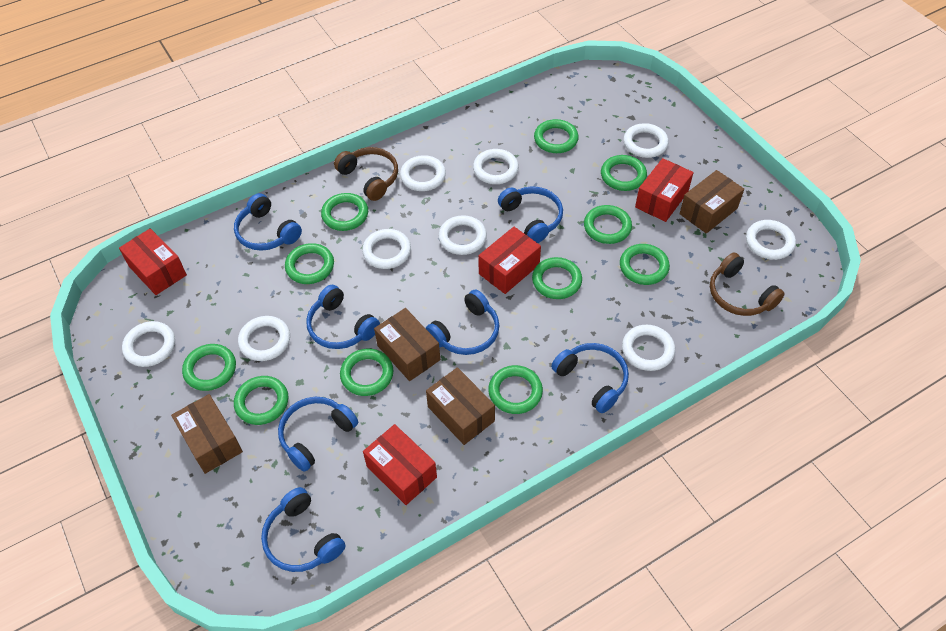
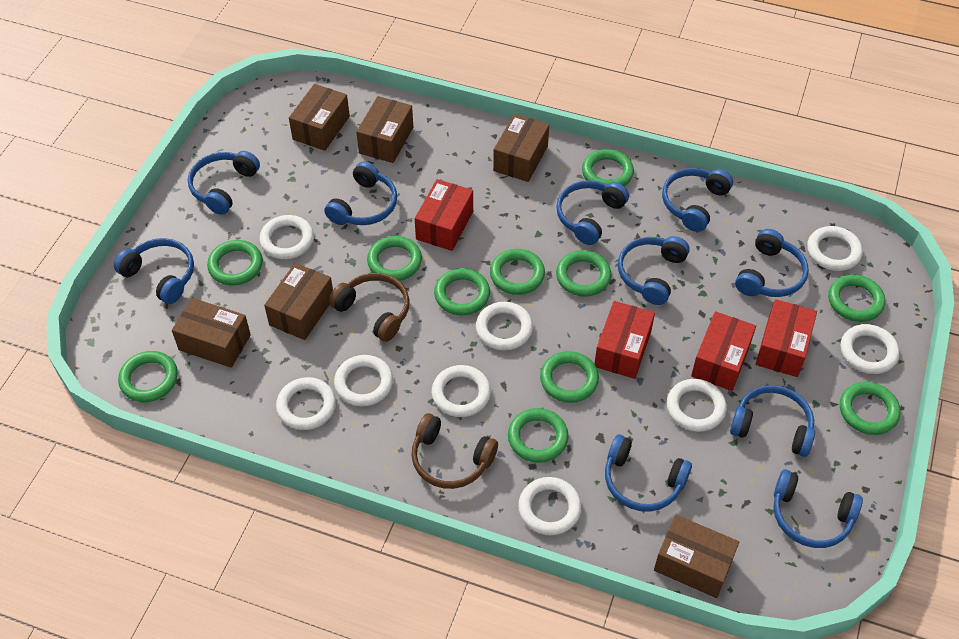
blue headphones: [234,193,302,251] [261,487,345,572] [278,397,358,472] [306,285,380,349] [425,289,499,355] [498,186,563,243] [551,343,629,413] = 7 -> [114,238,194,304] [188,151,260,215] [324,161,397,225] [556,180,629,245] [605,435,692,512] [618,236,690,305] [662,168,733,232] [730,385,815,457] [735,229,809,297] [773,469,863,548] = 10
brown box: [171,394,243,474] [374,308,440,381] [426,367,495,445] [679,170,744,234] = 4 -> [172,298,251,368] [264,263,333,340] [289,84,350,151] [356,96,413,163] [493,114,549,182] [654,515,739,598] = 6

